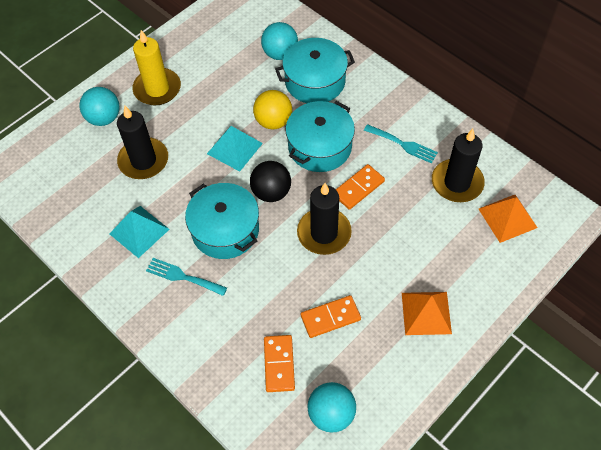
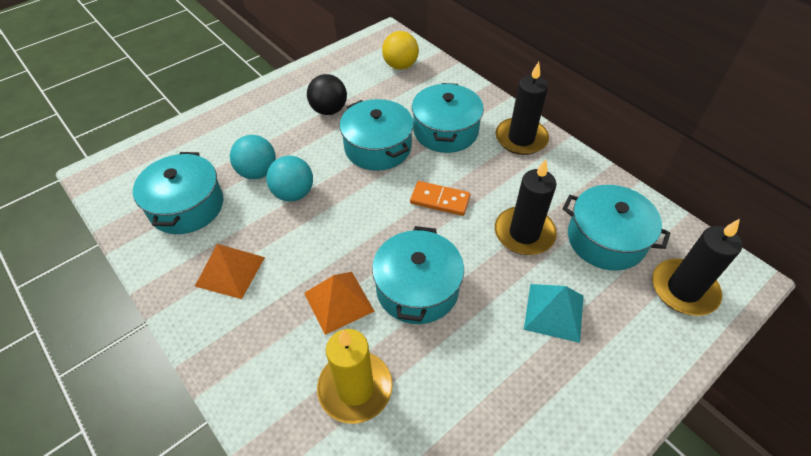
orange domino: [264,335,295,392] [301,295,361,338] [336,164,385,210] = 3 -> [410,181,471,216] = 1
turquoise ball: [79,87,119,126] [261,22,298,60] [307,382,356,433] = 3 -> [230,135,276,179] [266,156,313,201] = 2
turquoise fork: [146,258,227,296] [364,124,438,164] = 2 -> none = 0
turquoise pot: [185,183,259,259] [275,38,355,103] [285,101,355,172] = 3 -> [133,152,224,234] [340,99,414,171] [372,226,464,324] [412,83,484,153] [563,185,670,271] = 5
turquoise pyramid: [109,206,170,258] [207,126,263,172] = 2 -> [524,284,584,343] = 1

